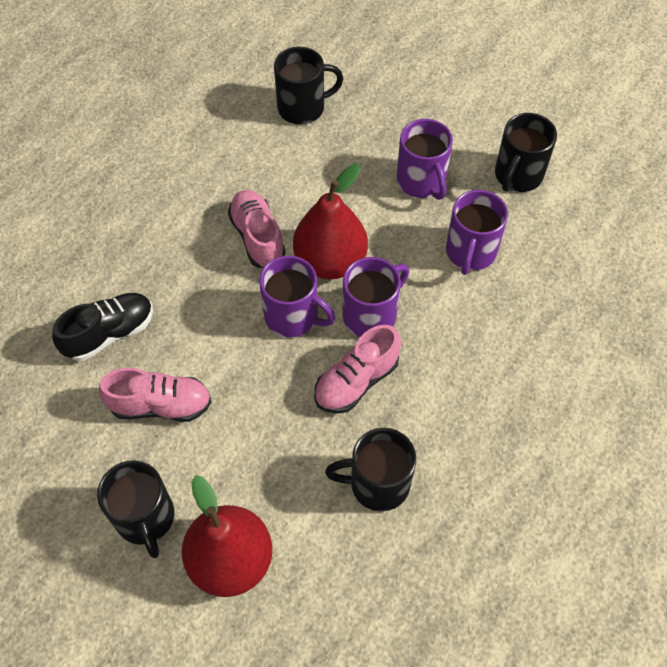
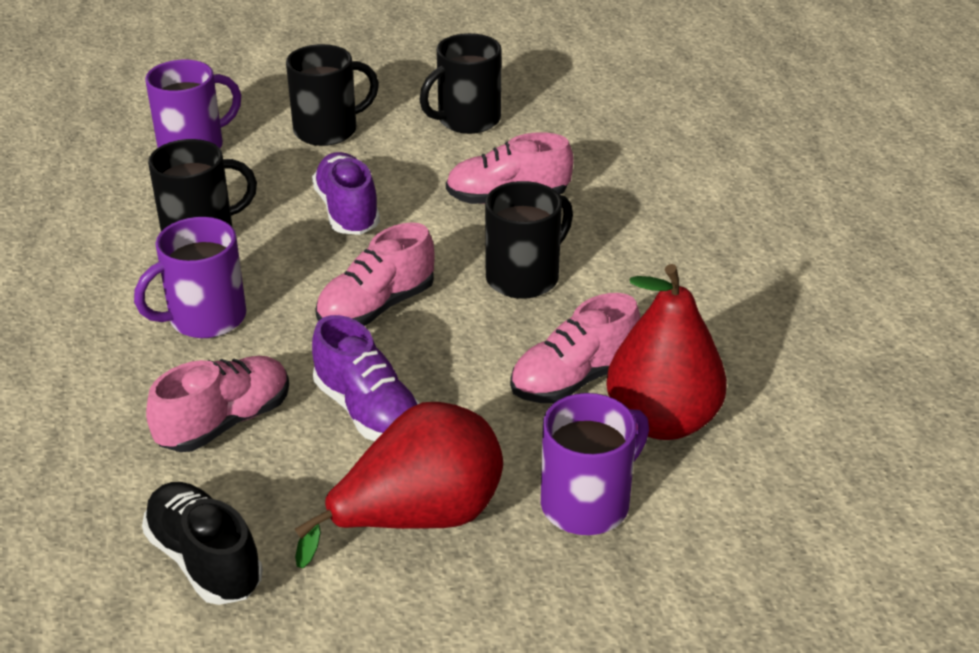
pink shoe: [99,368,211,422] [228,190,286,268] [314,325,401,413] = 3 -> [146,356,289,452] [315,222,435,326] [446,132,573,204] [510,293,640,403] = 4
purple mug: [259,256,335,338] [343,257,409,337] [397,119,453,200] [446,190,508,275] = 4 -> [134,217,246,338] [145,60,241,148] [541,393,649,535] = 3
purple shoe: none = 0 -> [312,152,380,235] [312,315,420,441] = 2

